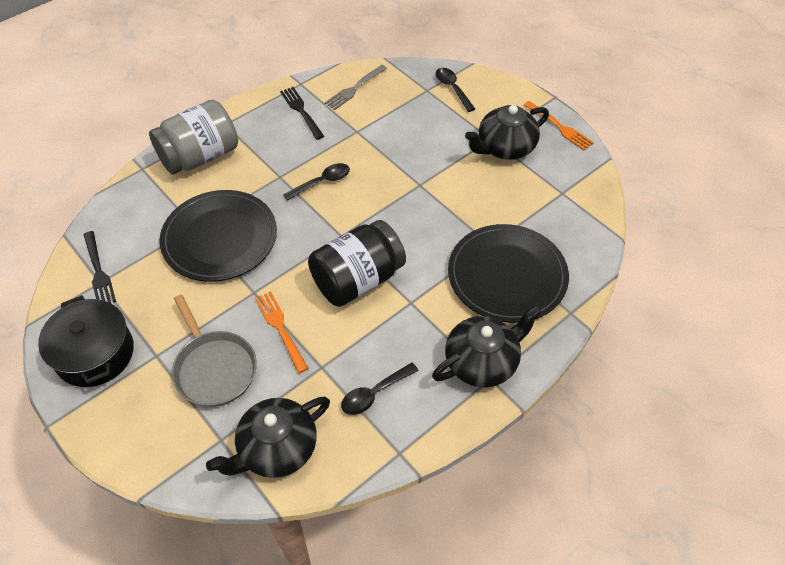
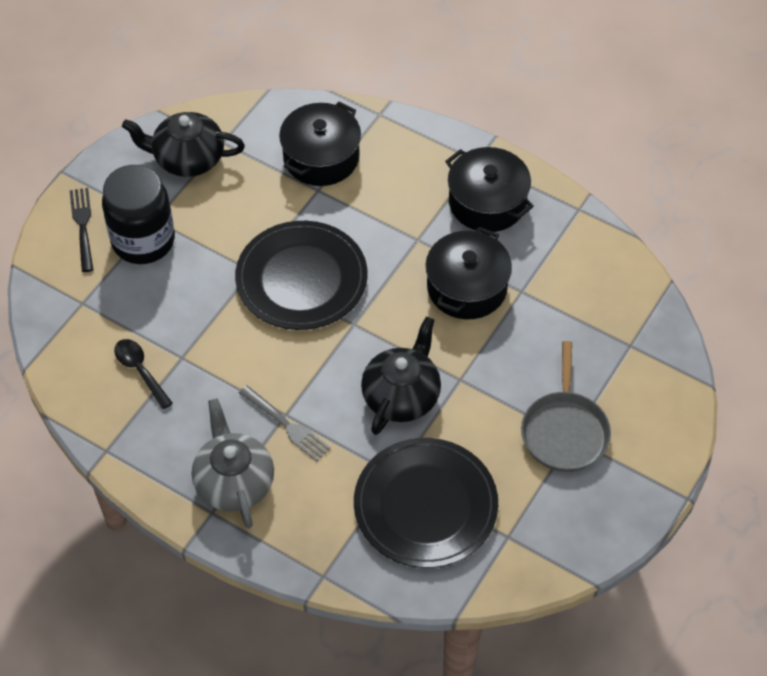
black fork: [84,231,116,303] [280,87,324,140] = 2 -> [70,188,93,272] = 1
black pot: [38,295,134,387] = 1 -> [279,102,361,186] [425,227,512,319] [445,147,534,232] = 3
black spoon: [283,163,350,201] [341,362,419,415] [436,68,475,112] = 3 -> [114,339,173,409] = 1
black teapot: [206,397,330,478] [432,305,541,387] [465,105,549,160] = 3 -> [122,112,245,177] [361,317,441,435] = 2
grey jar: [149,100,238,175] = 1 -> none = 0
grey teapot: none = 0 -> [192,398,274,528] = 1
orange fork: [255,291,309,373] [524,101,594,150] = 2 -> none = 0

